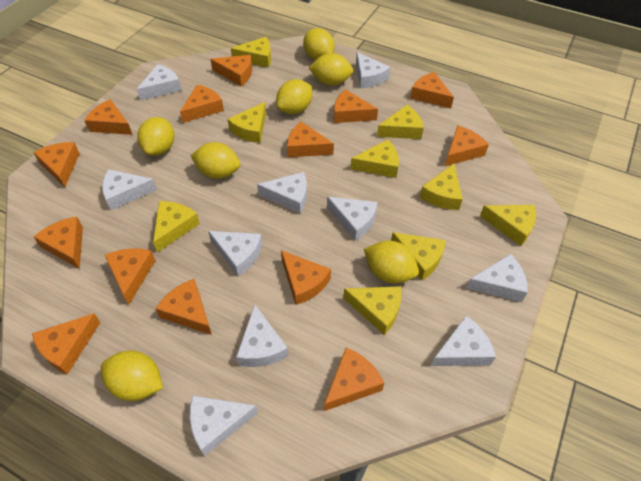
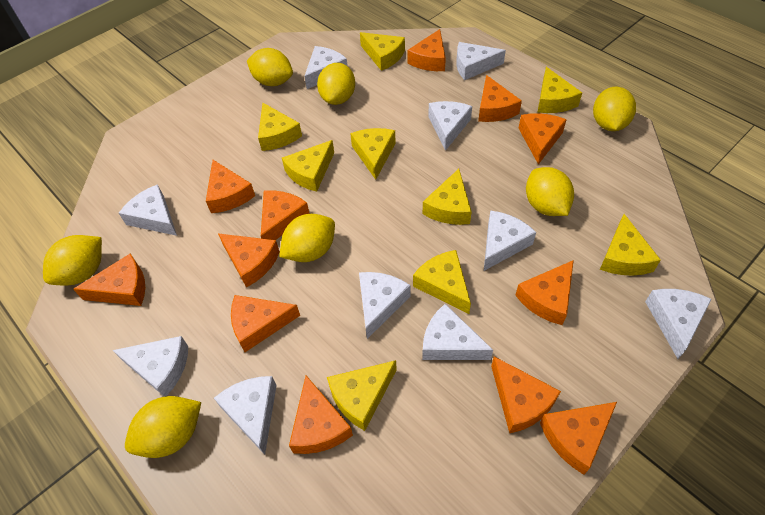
orange cheese: [32,313,101,374] [33,142,80,187] [34,217,83,269] [84,99,132,135] [105,248,156,305] [155,279,212,335] [180,85,224,123] [210,55,252,86] [281,250,331,305] [287,122,334,157] [324,348,384,411] [334,89,378,123] [410,72,454,108] [445,125,489,166] = 14 -> [73,254,145,306] [206,160,255,213] [218,234,280,287] [231,295,300,352] [261,190,310,240] [289,375,353,454] [407,29,446,71] [478,75,522,122] [491,357,561,433] [515,260,574,325] [519,113,567,164] [540,402,617,475] = 12

